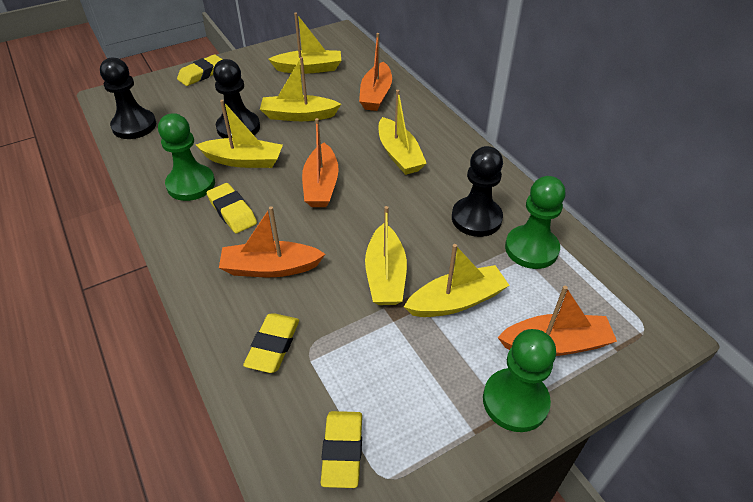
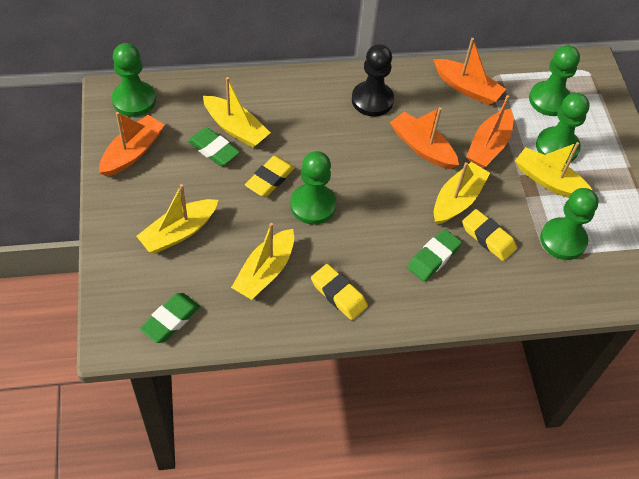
black pawn: [100,57,156,139] [213,59,260,138] [452,146,503,237] = 3 -> [352,44,394,117] = 1
green eraser: none = 0 -> [140,293,200,343] [188,128,240,166] [407,229,462,281] = 3
green pawn: [158,113,215,201] [483,329,556,432] [505,176,565,269] = 3 -> [112,43,156,117] [290,151,336,225] [529,45,580,116] [536,93,589,164] [540,188,598,260] = 5
yellow boat: [196,100,283,168] [260,57,341,121] [268,13,341,74] [365,206,407,305] [379,90,427,175] [404,244,510,317] = 6 -> [136,184,218,253] [203,77,271,148] [231,223,294,300] [434,162,490,225] [515,142,593,198] = 5
yellow eraser: [177,54,223,86] [206,183,257,233] [243,313,299,373] [321,411,362,488] = 4 -> [245,156,295,197] [311,264,368,320] [462,209,517,261] = 3

